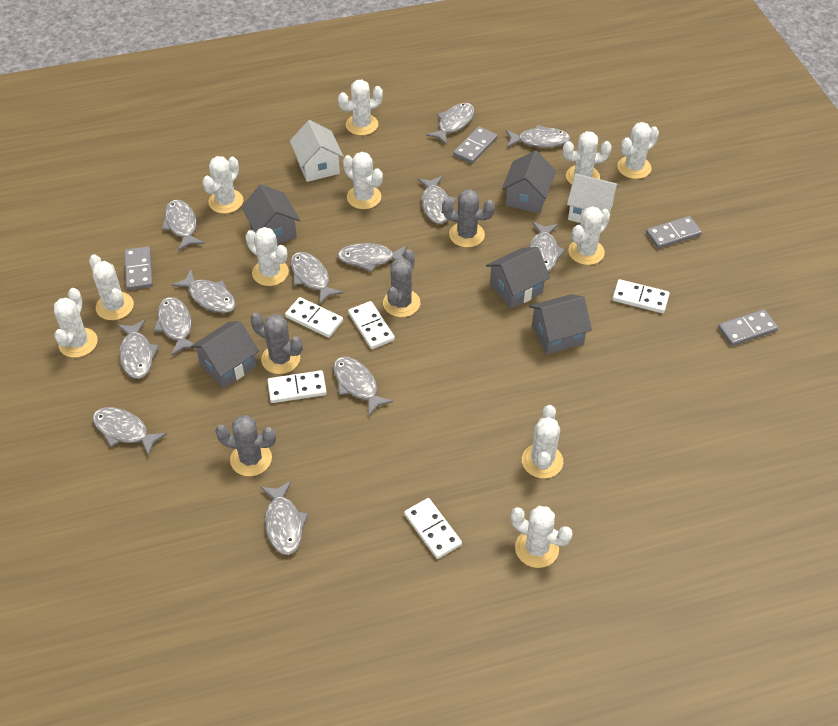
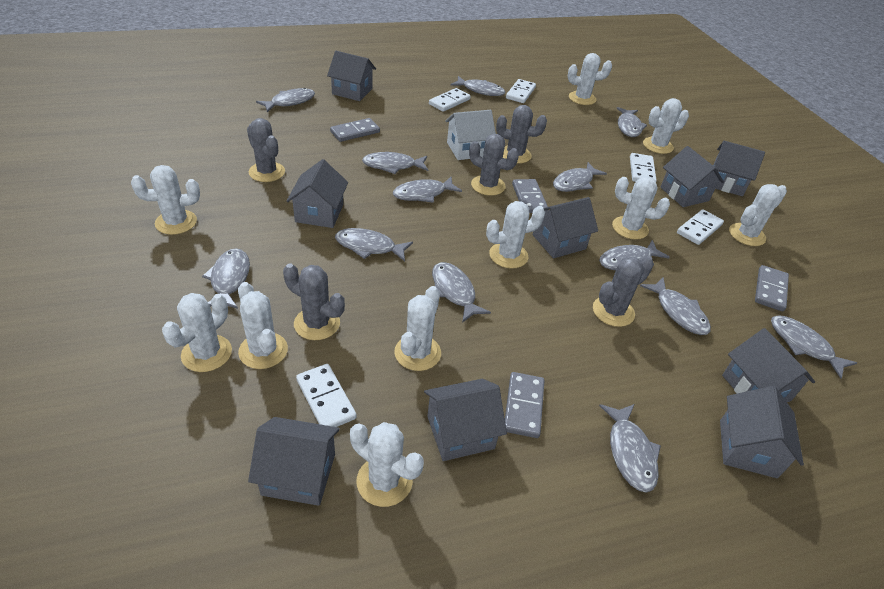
grey cactus: [215,415,276,476] [251,313,303,374] [383,250,420,317] [442,189,495,248] = 4 -> [247,118,285,182] [283,263,345,340] [469,134,519,196] [496,105,547,164] [593,256,654,327] = 5
grey house: [191,321,259,388] [241,184,300,244] [486,247,550,309] [502,150,556,213] [529,294,592,354] = 5 -> [248,417,340,506] [287,159,348,228] [327,51,376,101] [424,379,507,461] [532,197,598,258] [661,146,724,207] [713,141,765,196] [720,386,804,478] [722,328,815,402] = 9
white cactus: [54,288,98,358] [89,255,134,320] [202,156,243,214] [245,227,289,286] [338,80,383,136] [343,152,383,209] [511,506,573,568] [522,405,563,478] [563,131,612,185] [568,206,610,265] [617,122,659,179] = 11 -> [131,165,200,235] [162,293,232,372] [238,282,288,369] [350,422,424,507] [394,286,441,371] [486,201,545,269] [568,53,612,105] [612,176,670,240] [643,98,689,154] [729,184,787,246] = 10
white house: [290,120,344,182] [567,174,619,223] = 2 -> [445,110,496,160] = 1

